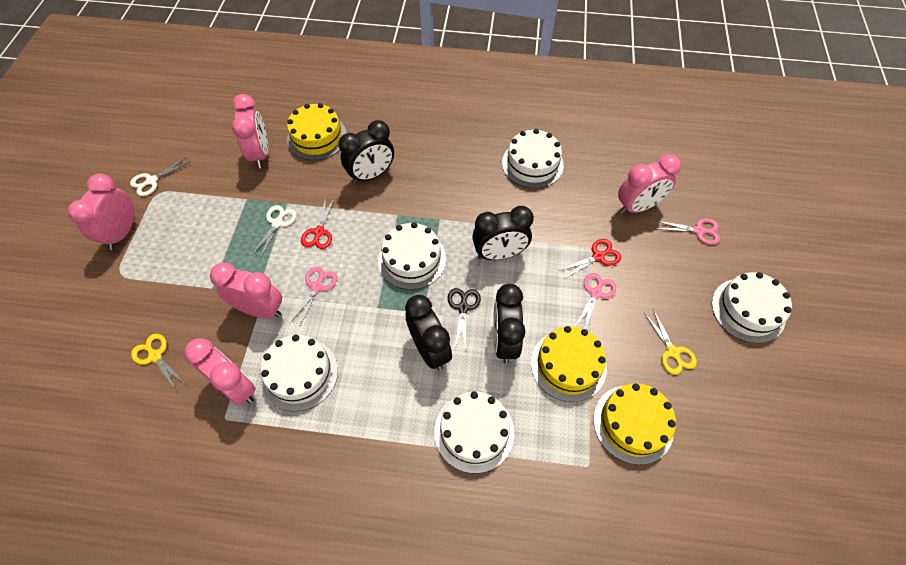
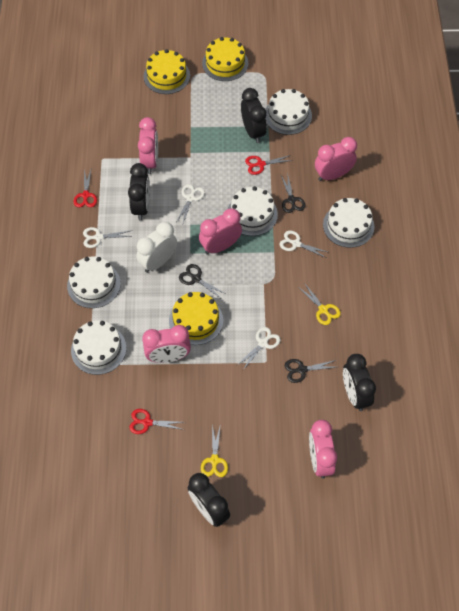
black scissors: [448,288,481,349] = 1 -> [179,264,226,298] [281,172,306,213] [285,359,336,383] = 3
pink scissors: [290,267,337,327] [575,273,616,329] [657,218,720,244] = 3 -> none = 0
red scissors: [301,197,335,249] [559,239,621,279] = 2 -> [74,169,97,208] [129,409,184,434] [245,155,293,175] = 3
white clock: none = 0 -> [136,222,177,273] = 1
white scissors: [130,157,189,196] [252,205,297,259] = 2 -> [83,227,133,248] [176,184,205,223] [237,327,281,370] [280,231,330,258] = 4

